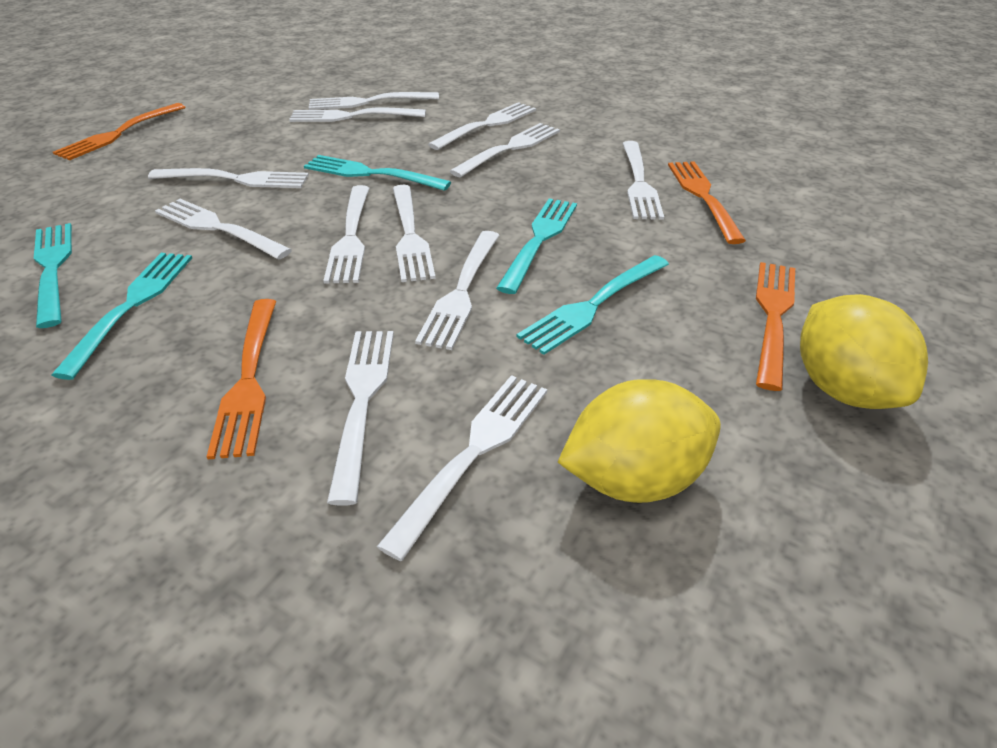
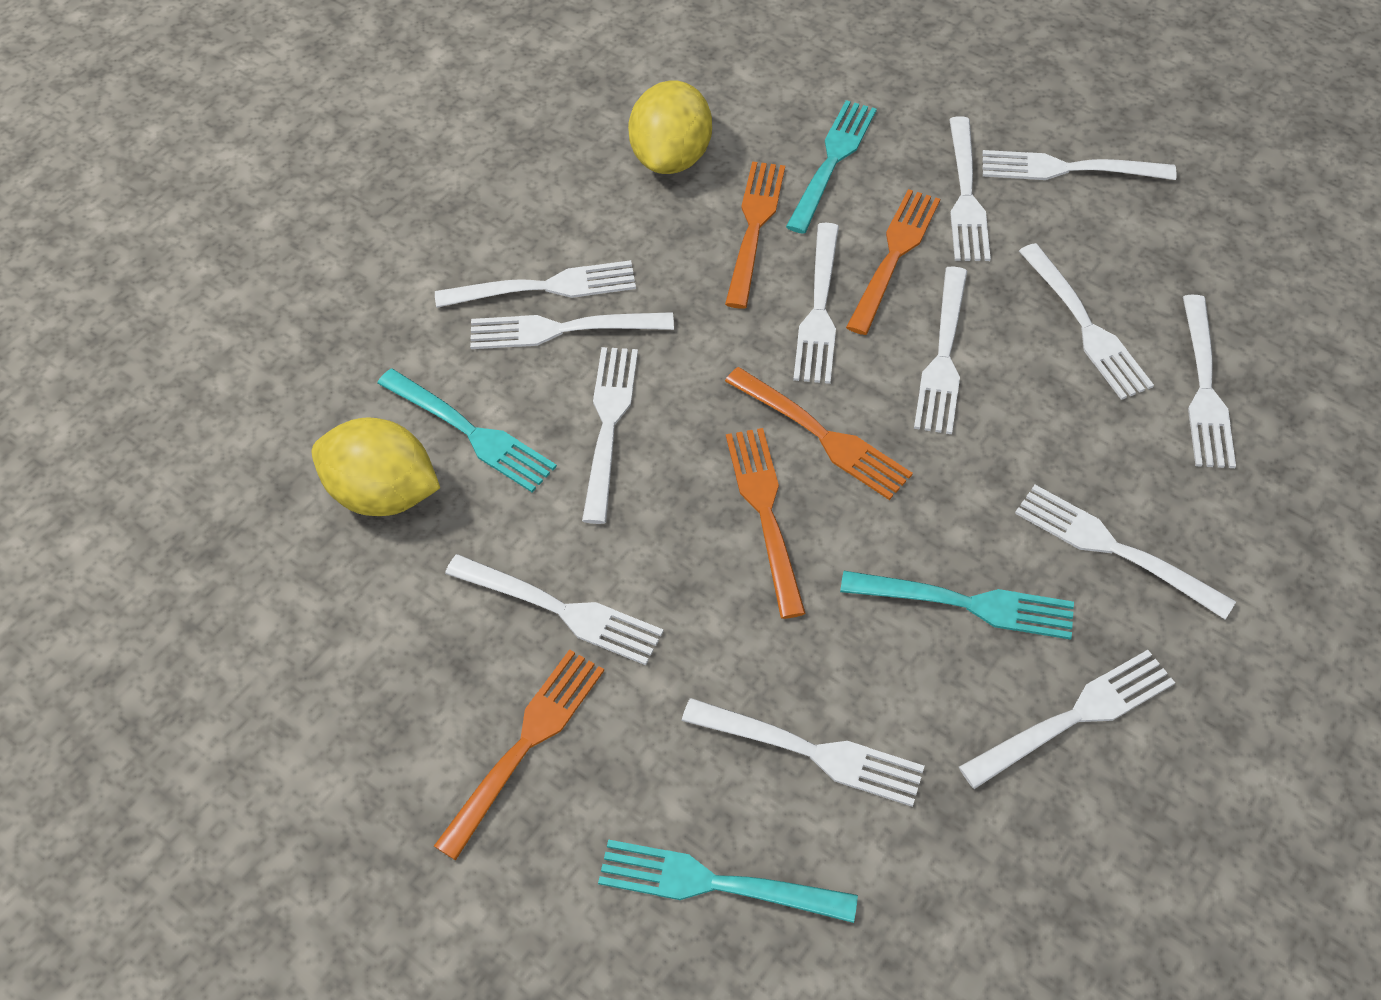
orange fork: [53,103,185,160] [206,299,276,459] [668,161,746,244] [756,262,795,391] = 4 -> [434,649,604,860] [725,161,785,309] [725,367,913,500] [726,428,806,619] [846,189,940,335] = 5
turquoise fork: [34,223,72,328] [52,253,192,380] [304,155,451,191] [496,198,577,294] [517,255,669,355] = 5 -> [377,369,557,492] [598,839,858,923] [786,100,877,234] [840,571,1074,640] = 4
white fork: [148,168,309,188] [155,199,292,260] [289,108,426,122] [309,92,439,110] [323,185,369,284] [327,331,394,506] [377,375,547,561] [393,185,436,282] [415,231,500,350] [428,102,536,150] [449,123,560,178] [622,141,664,220] = 12 -> [435,260,636,308] [445,554,664,665] [470,312,674,349] [582,347,638,524] [682,698,925,807] [793,223,839,384] [914,266,967,434] [949,116,991,261] [959,650,1175,789] [982,150,1176,180] [1015,485,1236,619] [1019,243,1154,400] [1183,295,1236,468] = 13

